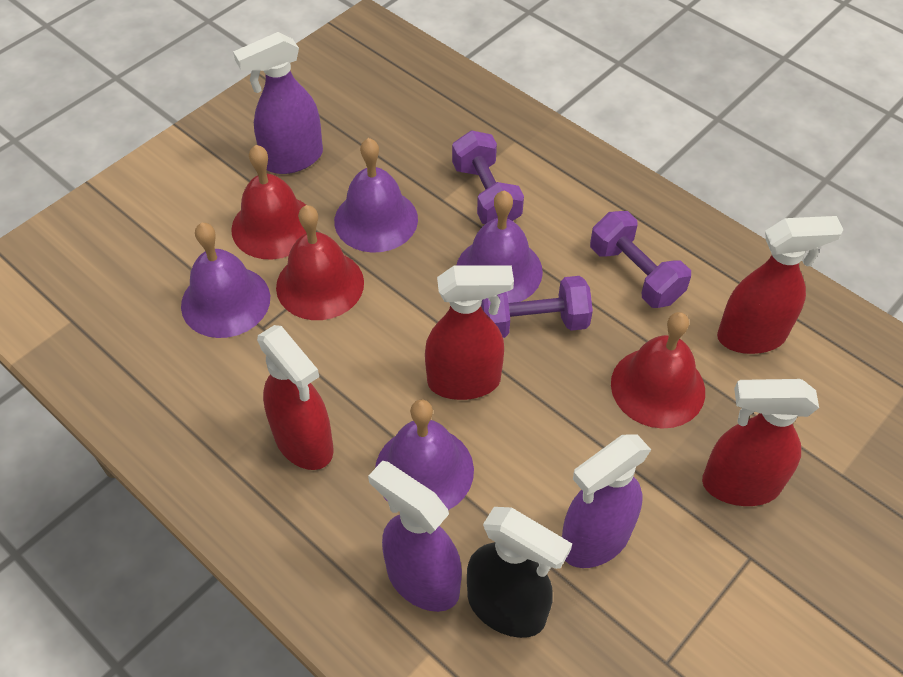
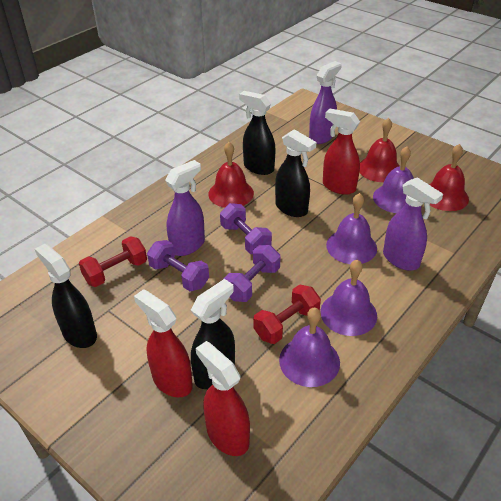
black spray bottle: [467,507,572,638] = 1 -> [35,244,97,348] [191,279,235,389] [239,91,276,175] [275,129,316,217] = 4
red dumbbell: none = 0 -> [79,236,147,287] [253,284,321,344] = 2
red spray bottle: [257,325,334,470] [425,266,514,400] [702,379,819,506] [717,216,843,354] = 4 -> [134,289,193,397] [196,341,250,456] [323,108,360,195] = 3

